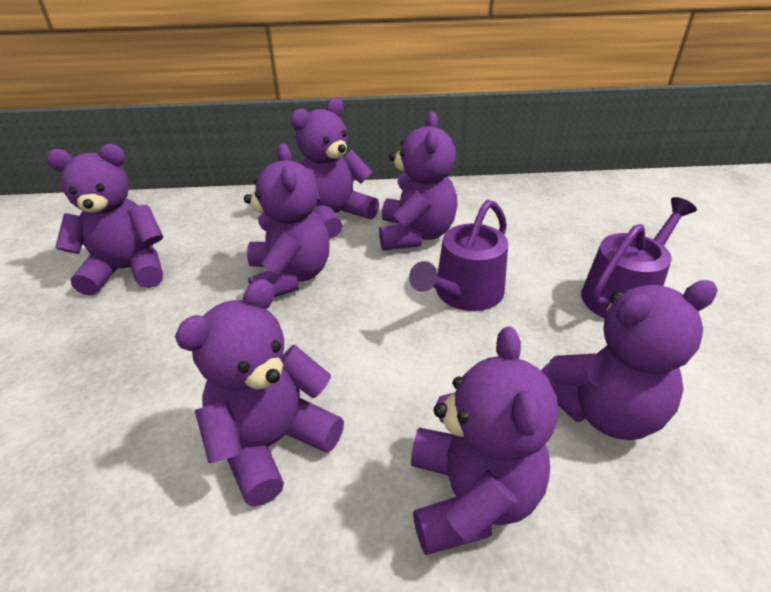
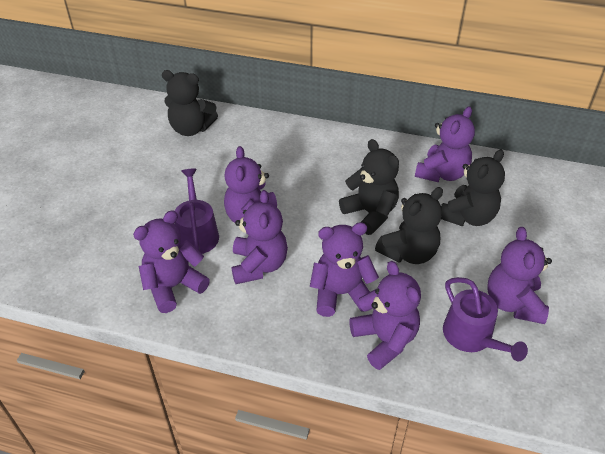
black teddy bear: none = 0 -> [162,70,218,136] [339,139,399,235] [375,187,443,264] [441,150,505,227] = 4

